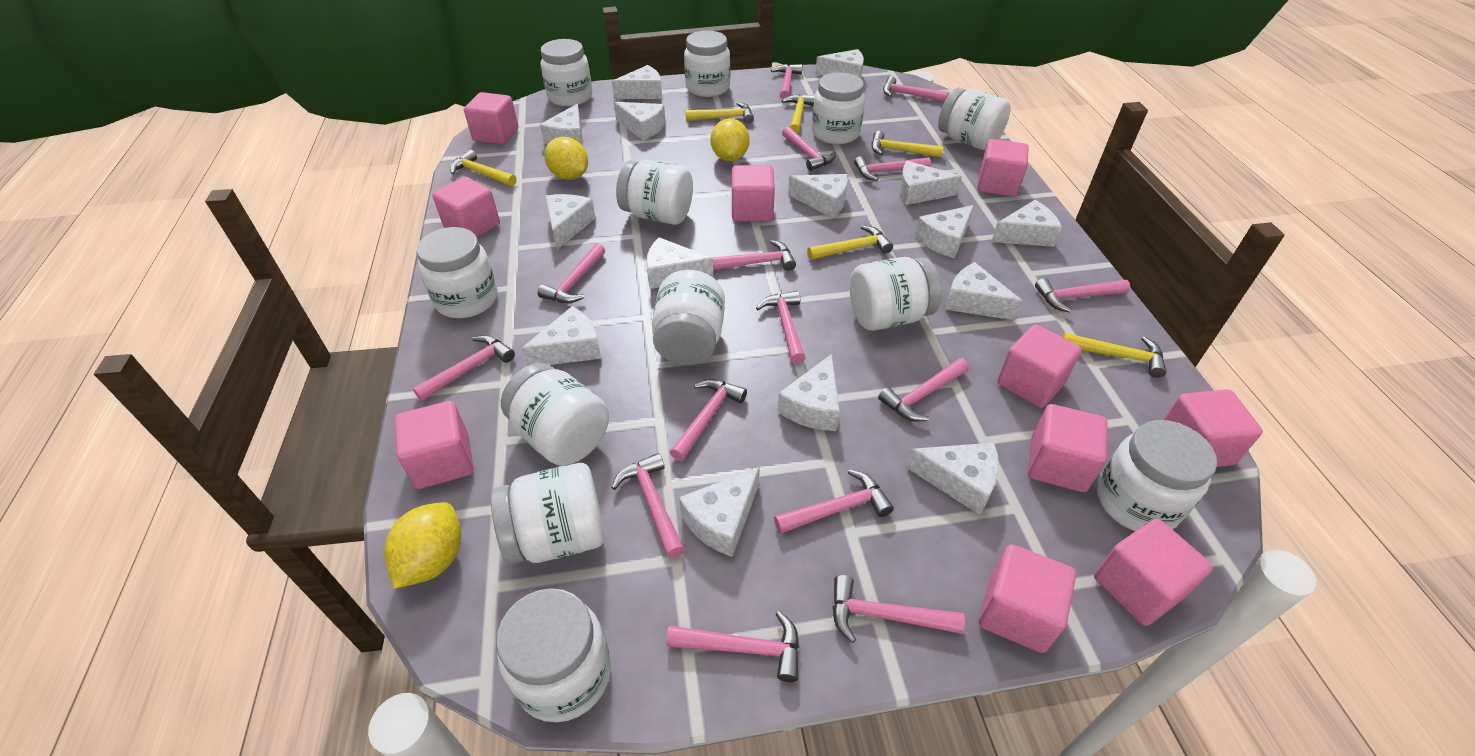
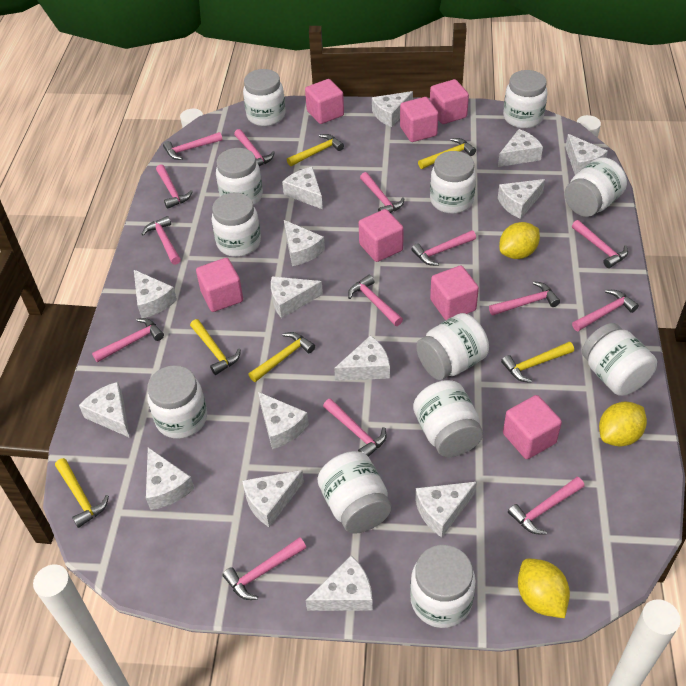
pink cube: [394,401,474,489] [432,177,500,237] [464,92,518,145] [732,165,775,222] [978,139,1028,197] [979,544,1076,653] [997,324,1081,408] [1028,404,1108,492] [1094,519,1213,626] [1163,389,1263,467] = 10 -> [196,258,243,312] [305,79,344,124] [359,209,404,262] [400,97,438,142] [430,79,469,124] [430,265,479,320] [503,395,562,459] = 7
pink hammer: [413,335,515,401] [538,243,605,303] [611,453,684,558] [666,611,799,682] [670,379,747,461] [712,240,796,271] [756,291,806,364] [771,64,803,100] [774,470,894,534] [782,127,836,171] [833,575,965,643] [854,156,931,181] [878,358,969,421] [883,76,948,102] [1035,278,1130,313] = 15 -> [92,318,164,363] [141,216,181,265] [156,164,193,209] [163,132,223,160] [222,537,306,600] [234,129,275,166] [323,399,387,457] [348,275,403,326] [360,172,404,213] [411,230,476,266] [489,281,560,316] [508,477,584,534] [572,220,628,268] [572,290,639,331] = 14

